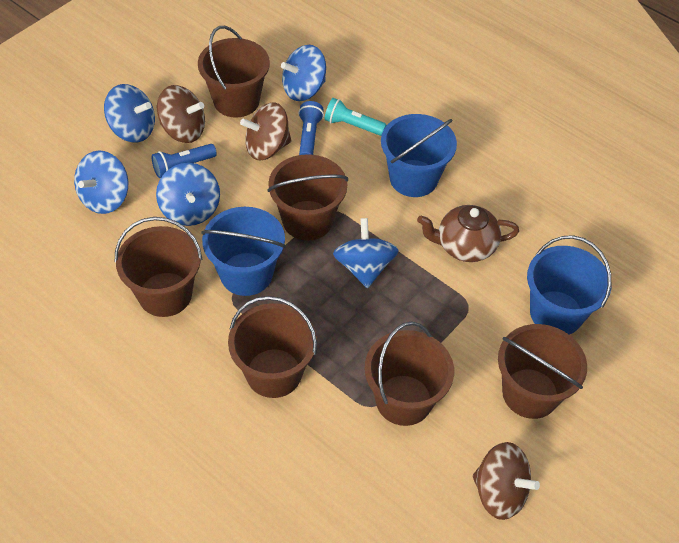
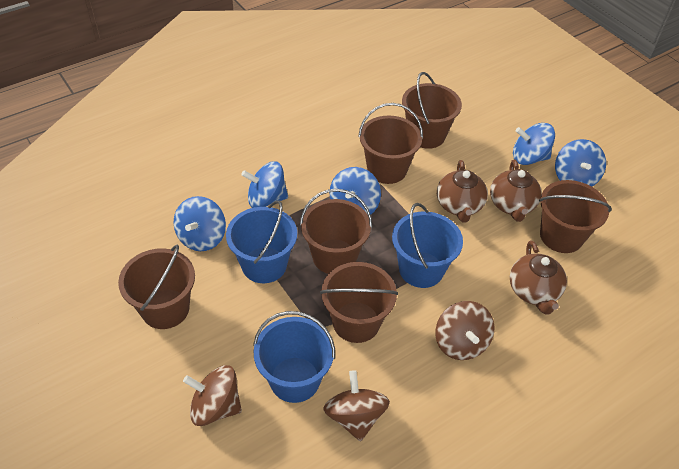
blue flashlight: [152,144,217,178] [298,101,324,155] = 2 -> none = 0
brown teapot: [417,205,519,262] = 1 -> [437,160,488,223] [490,160,542,222] [510,241,567,315] = 3
turquoise flashlight: [324,98,386,136] = 1 -> none = 0

